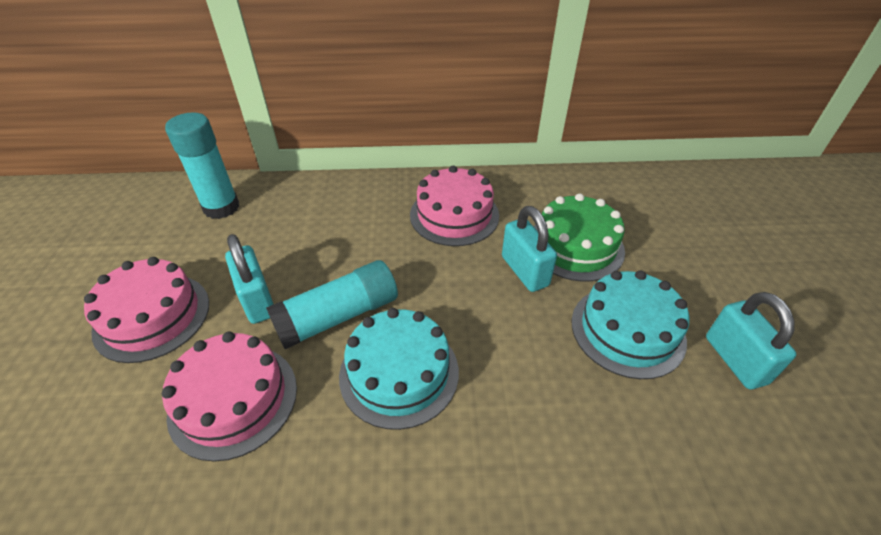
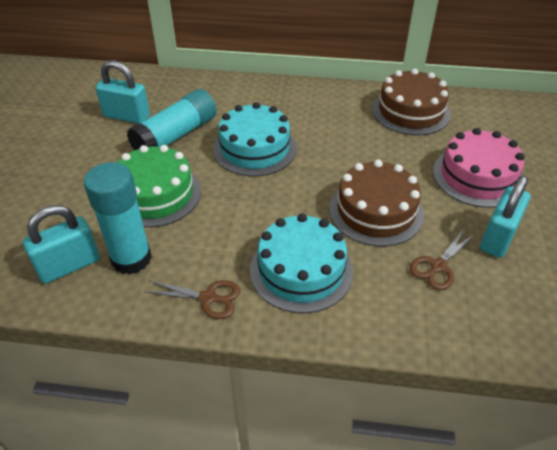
brown cake: none = 0 -> [329,160,424,247] [372,69,451,136] = 2
brown scissors: none = 0 -> [145,280,240,319] [409,229,475,290] = 2
pink cake: [84,257,209,363] [162,331,297,462] [410,166,499,246] = 3 -> [433,128,525,208] = 1

